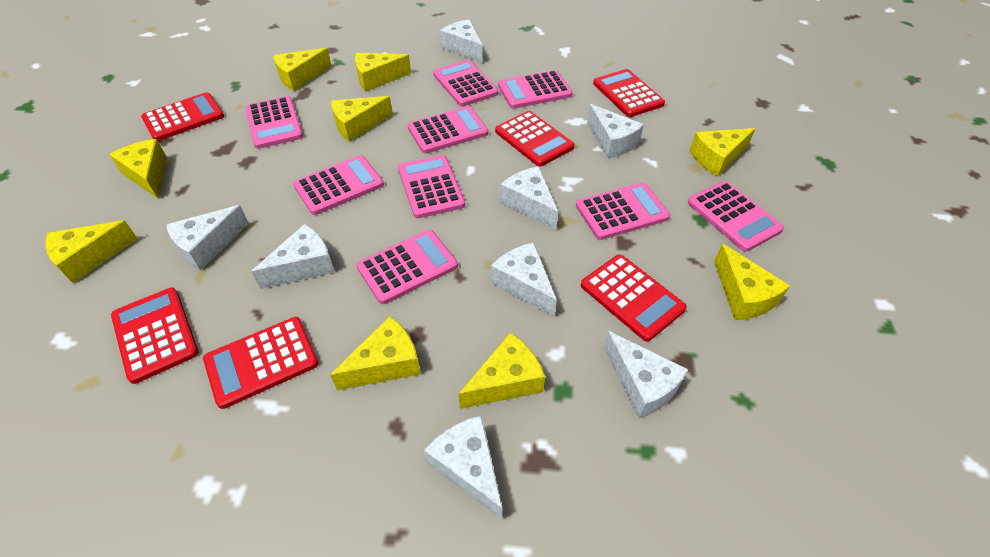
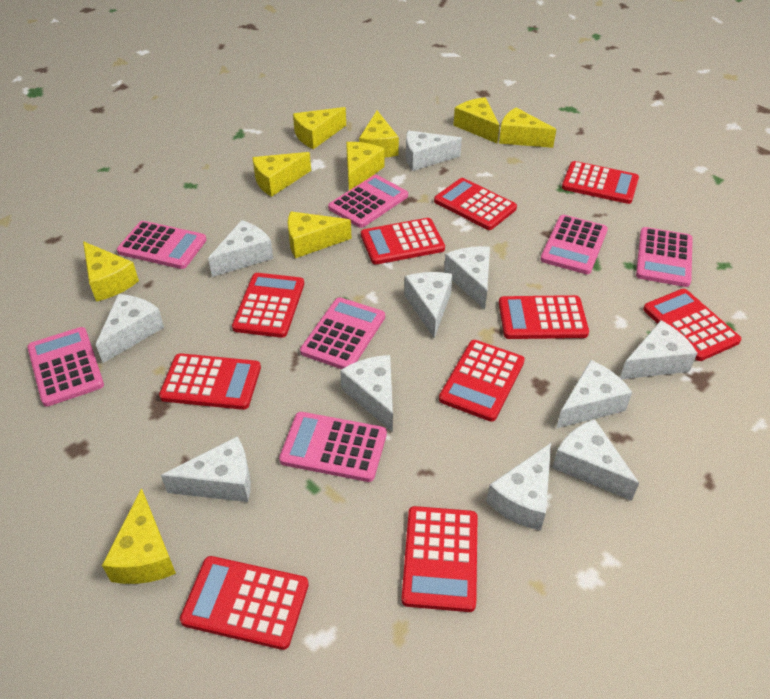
pink calculator: [245,96,303,149] [293,155,384,215] [356,230,458,304] [398,155,465,218] [408,106,488,154] [433,60,498,107] [498,70,573,109] [576,183,670,240] [688,181,784,252] = 9 -> [27,327,104,407] [117,221,206,269] [279,412,387,482] [300,297,385,369] [328,175,408,228] [540,215,608,274] [636,227,693,287] = 7
red calculator: [111,287,199,384] [141,92,224,141] [203,317,319,409] [495,111,575,167] [581,254,687,341] [593,69,665,117] = 6 -> [159,353,261,410] [180,556,309,650] [232,273,304,338] [361,218,445,265] [402,506,478,612] [434,178,517,230] [439,340,525,422] [499,295,589,339] [562,161,639,204] [643,289,741,361] = 10
white cheese: [166,205,249,271] [251,224,335,289] [424,415,503,519] [440,19,483,63] [491,242,557,317] [500,166,558,230] [587,104,644,159] [604,331,688,419] = 8 -> [96,294,164,363] [161,436,251,502] [208,220,273,277] [340,355,393,432] [404,272,453,338] [406,131,462,171] [444,246,490,310] [487,443,551,531] [553,419,639,501] [556,360,632,429] [620,320,697,379] = 11

